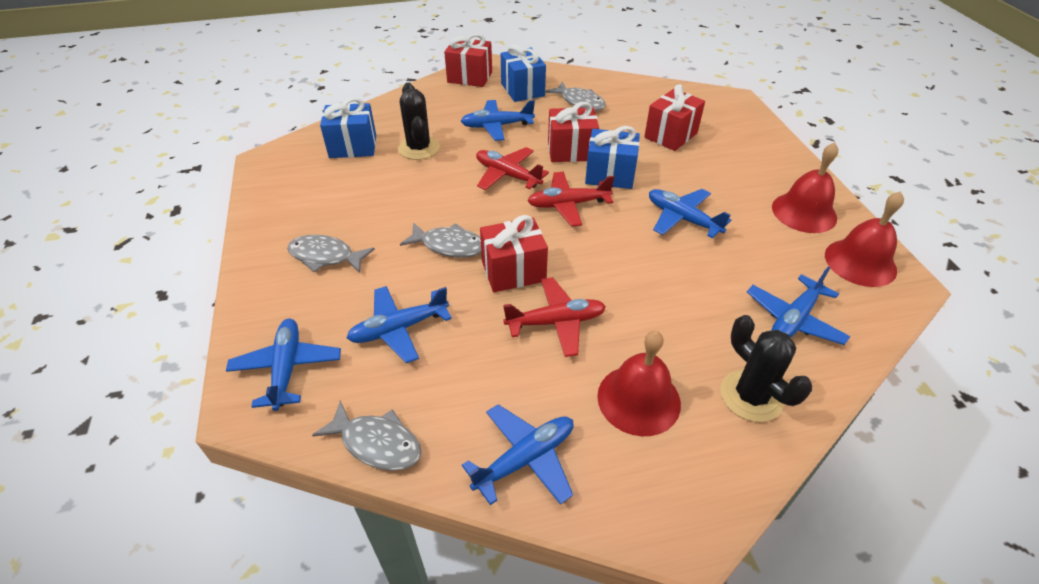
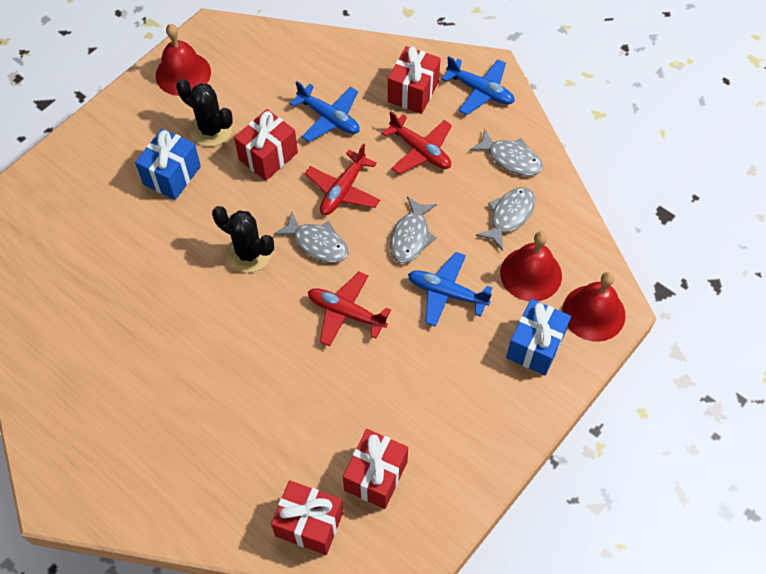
blue gift: [320,97,376,158] [501,44,546,102] [585,126,640,189] = 3 -> [135,129,201,200] [506,299,571,375] = 2
blue plane: [226,319,341,411] [347,286,452,363] [461,100,535,141] [462,404,574,505] [649,189,731,238] [747,267,851,345] = 6 -> [290,81,360,142] [408,252,492,327] [442,56,515,115] = 3

